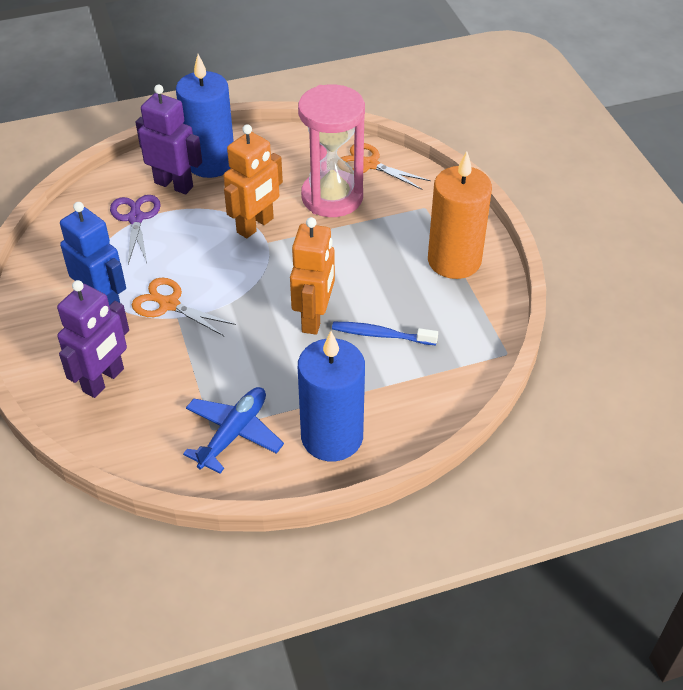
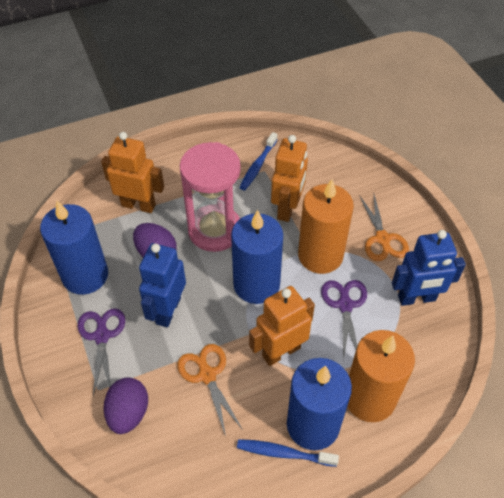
blue candle: [176,54,234,178] [298,331,365,461] = 2 -> [40,201,108,295] [231,210,283,304] [287,358,352,450] = 3
blue plane: [183,387,284,474] = 1 -> none = 0
blue robot: [60,202,126,305] = 1 -> [139,243,186,327] [392,230,466,306] = 2
blue toothbrush: [332,322,438,345] = 1 -> [237,439,339,467] [239,132,278,190] = 2
orange candle: [428,151,492,279] = 1 -> [298,179,354,274] [347,330,415,422] = 2
orange robot: [223,124,283,238] [290,217,335,335] = 2 -> [101,132,164,213] [249,286,315,366] [271,135,308,222] = 3
purple egg: none = 0 -> [104,378,148,434] [133,223,177,258] = 2
purple robot: [57,280,129,398] [136,84,202,194] = 2 -> none = 0
purple scissors: [110,195,161,264] = 1 -> [78,308,125,396] [321,280,367,361] = 2

